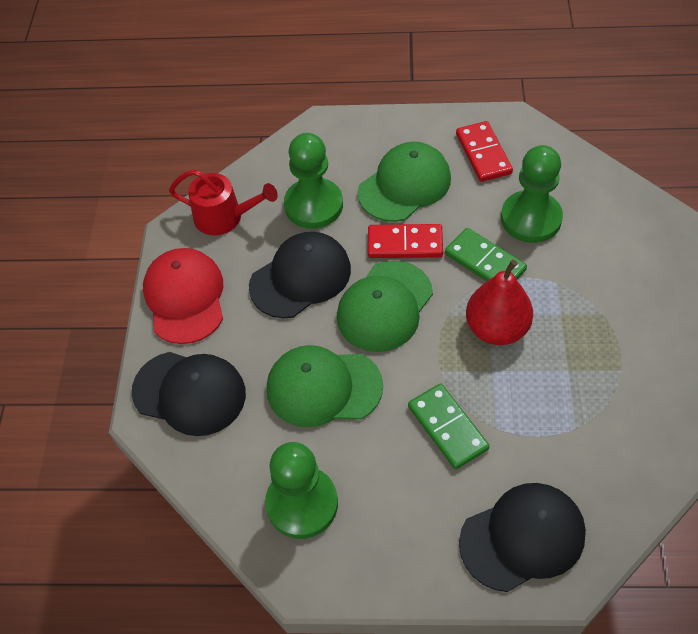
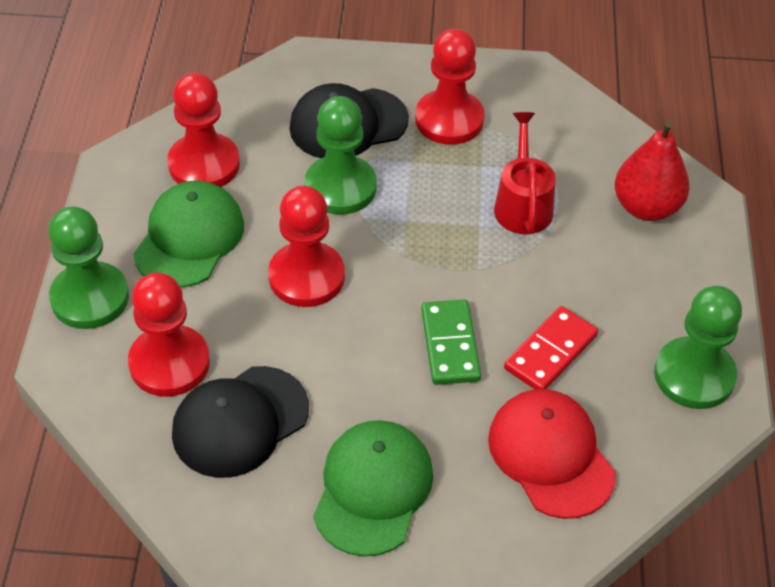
black cap: [132,352,246,436] [249,232,351,318] [459,483,586,592] = 3 -> [172,366,309,478] [289,83,409,158] = 2
green cap: [267,345,383,427] [337,260,433,352] [358,142,451,222] = 3 -> [133,181,244,288] [313,420,433,557] = 2
green domino: [408,383,490,469] [445,228,527,281] = 2 -> [421,300,481,385] = 1
red domino: [368,224,443,258] [456,121,513,182] = 2 -> [504,306,598,390] = 1
red pawn: none = 0 -> [128,273,210,397] [168,73,240,187] [268,186,345,307] [415,29,484,145] = 4

